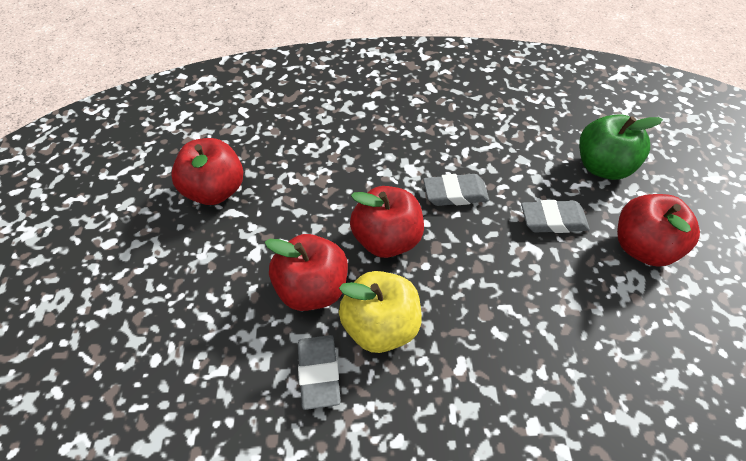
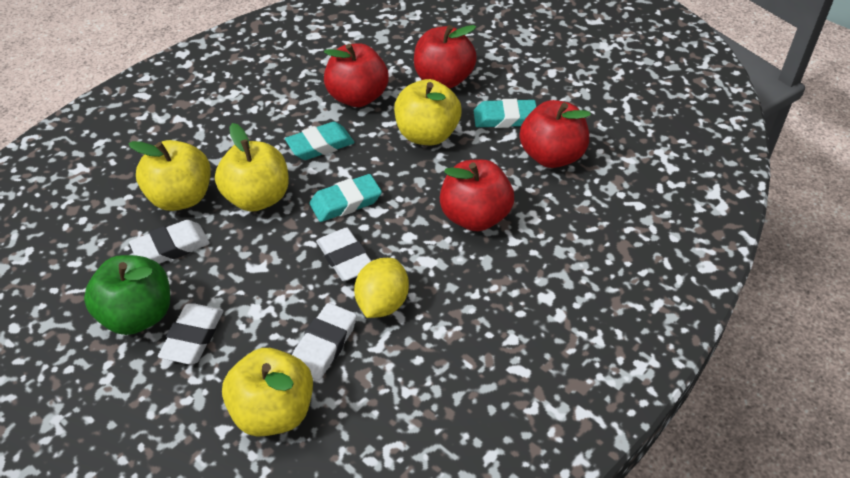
grey eraser: [298,335,341,410] [423,174,489,206] [521,200,590,233] = 3 -> none = 0
turquoise eraser: none = 0 -> [285,122,354,160] [309,174,382,222] [474,99,537,128] = 3
white eraser: none = 0 -> [129,220,210,264] [158,303,223,364] [292,303,357,380] [316,228,371,281] = 4
yellow apple: [339,271,422,353] = 1 -> [128,140,211,211] [215,123,289,212] [222,348,313,437] [394,79,462,145] = 4
yellow lemon: none = 0 -> [354,258,409,318] = 1

